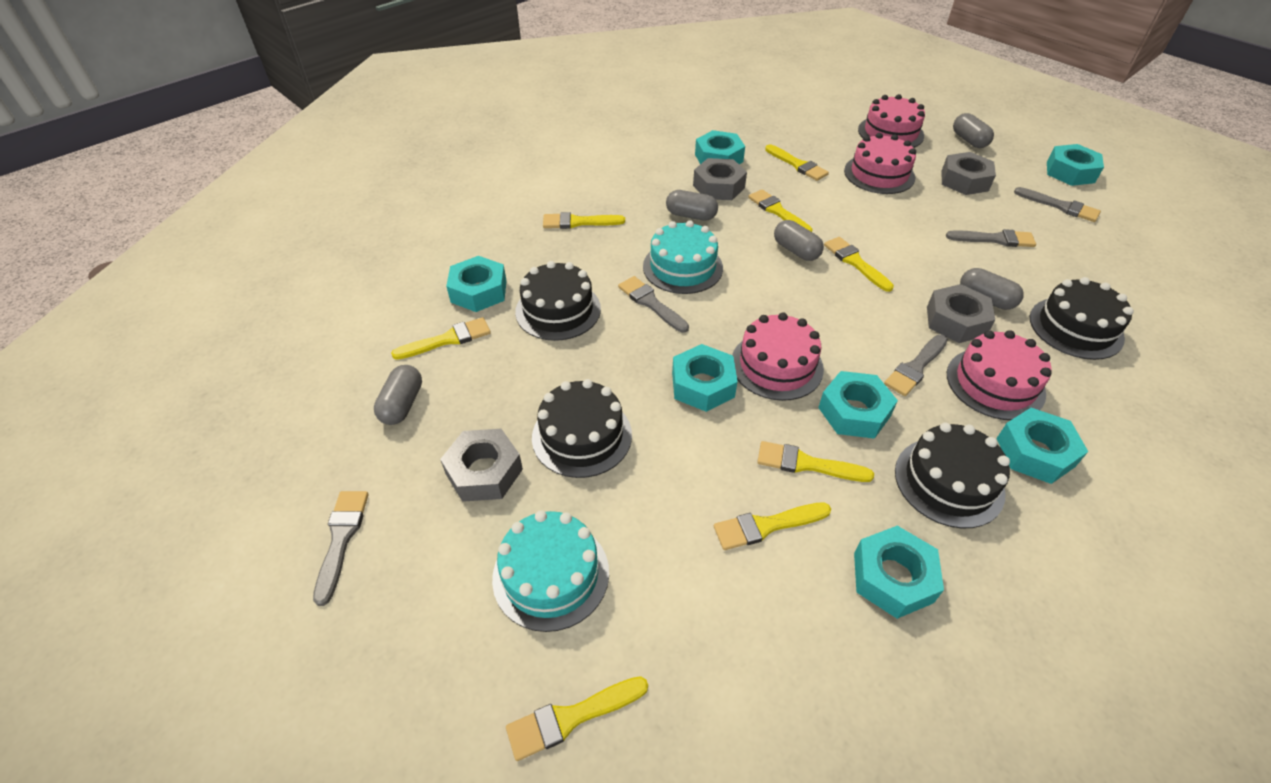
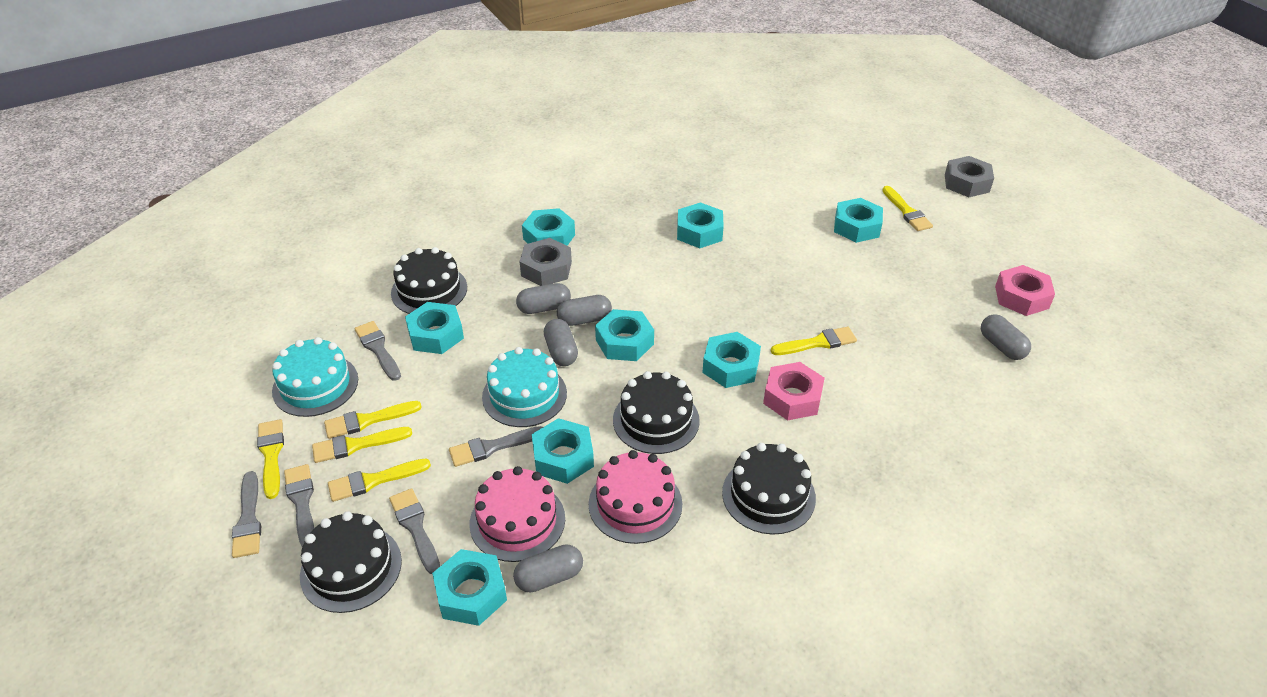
grey nut: [440,429,523,502] [693,158,747,200] [927,284,995,343] [941,152,996,195] = 4 -> [520,238,572,286] [945,156,994,197] = 2
pink cake: [732,312,824,401] [844,133,916,194] [858,94,925,148] [947,330,1052,420] = 4 -> [470,466,565,562] [589,450,682,544] = 2
pink nut: none = 0 -> [763,362,825,421] [995,265,1055,316] = 2
turquoise nut: [446,256,507,312] [672,344,738,412] [695,130,745,164] [818,371,898,439] [854,526,944,619] [996,408,1088,484] [1047,144,1104,186] = 7 -> [405,302,464,354] [432,549,507,626] [522,208,575,246] [532,418,594,484] [595,309,654,361] [677,202,724,248] [702,332,761,388] [834,198,883,243] = 8
yellow brush: [391,317,491,360] [506,676,648,761] [543,212,625,229] [714,502,831,550] [748,189,813,232] [757,441,874,482] [765,144,829,181] [824,237,894,292] = 8 -> [257,419,284,499] [312,427,412,463] [324,401,422,439] [328,459,431,502] [771,327,857,355] [882,186,933,231] = 6

